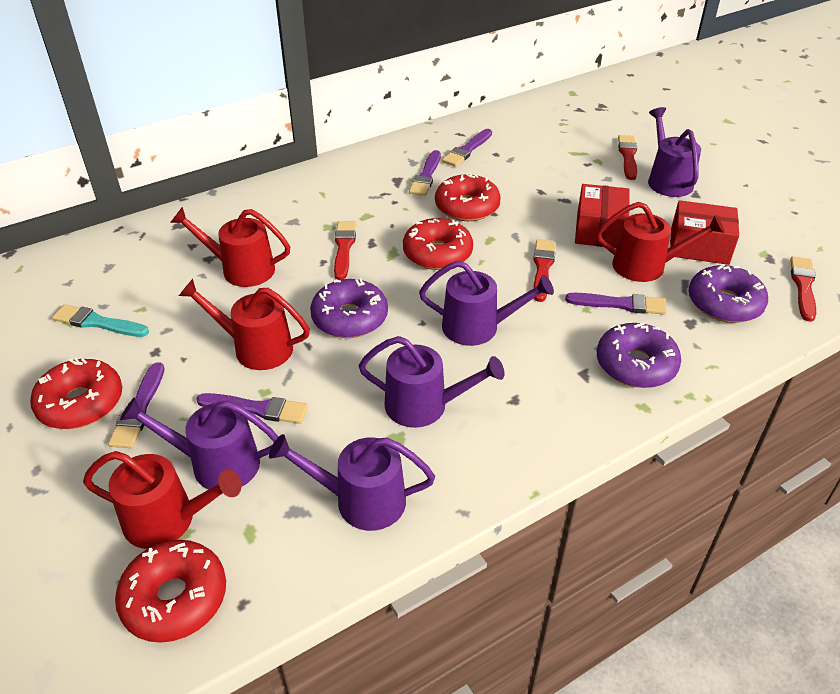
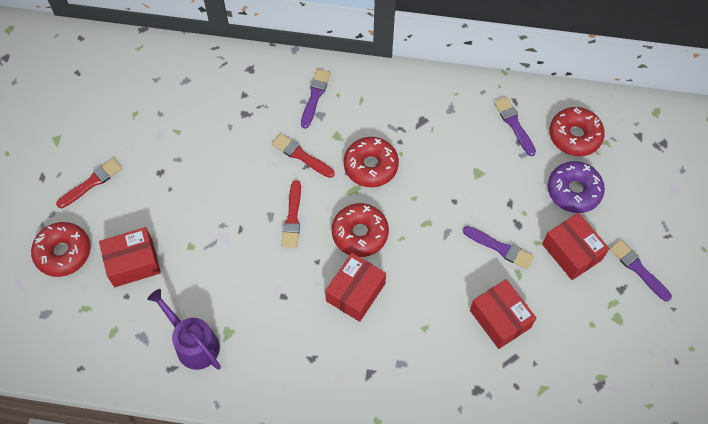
purple brush: [108,362,164,448] [196,393,308,424] [409,150,441,196] [442,129,492,167] [565,293,667,315] = 5 -> [301,69,331,129] [463,226,534,270] [494,97,536,156] [610,240,672,301] = 4
purple donut: [310,279,388,338] [597,322,681,388] [688,264,768,323] = 3 -> [548,161,605,213] = 1
purple watering can: [120,397,278,490] [269,434,435,531] [359,336,505,428] [419,261,554,346] [648,107,701,197] = 5 -> [147,289,221,370] = 1
red box: [575,184,629,248] [670,200,739,265] = 2 -> [99,227,161,287] [325,253,386,322] [470,279,536,349] [542,213,610,280] = 4
red brush: [334,221,357,280] [533,239,556,302] [618,135,637,180] [790,256,816,322] = 4 -> [56,158,122,208] [272,134,335,178] [281,180,301,248] = 3
red watering can: [83,451,241,549] [170,207,290,287] [179,279,310,370] [596,202,725,282] = 4 -> none = 0
turquoise brush: [52,304,149,337] = 1 -> none = 0

